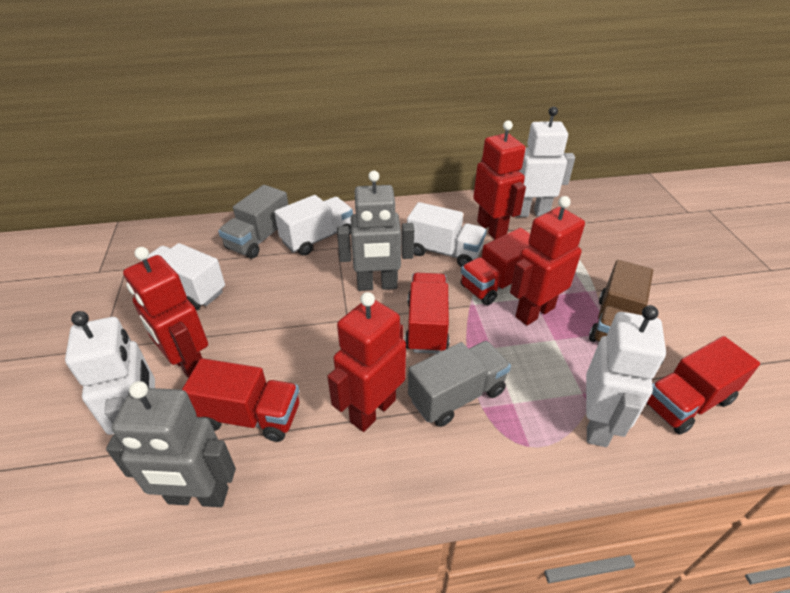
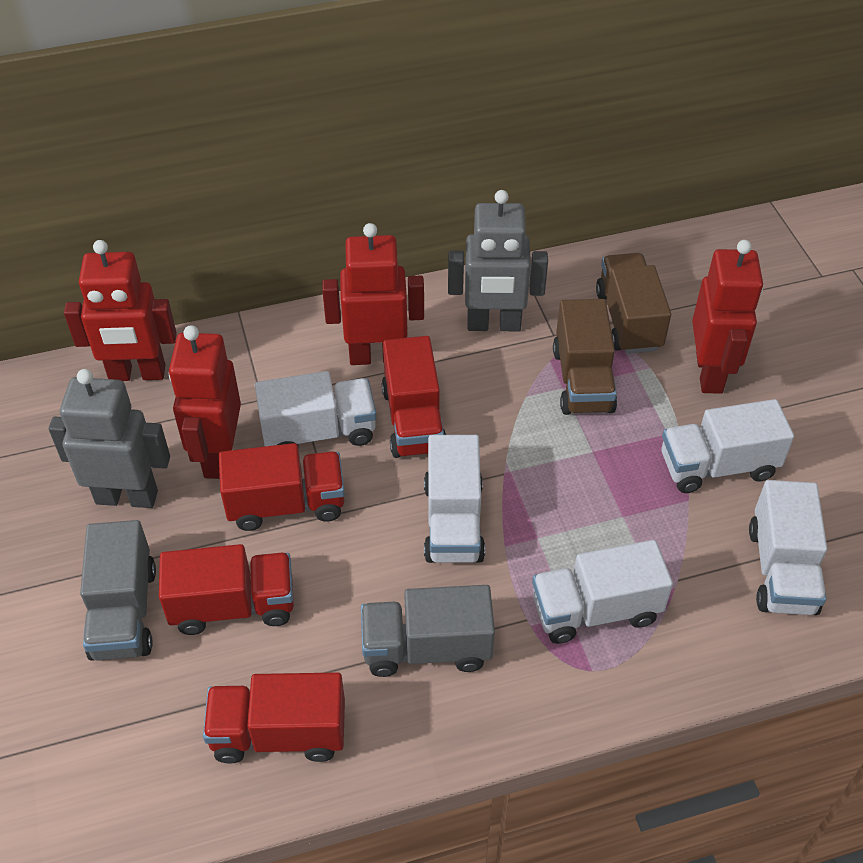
brown truck: [589,260,653,342] = 1 -> [553,299,617,415] [596,253,671,354] = 2
white robot: [65,311,155,435] [516,107,575,217] [586,305,666,447] = 3 -> none = 0
white truck: [140,243,225,310] [274,195,353,256] [407,202,487,267] = 3 -> [255,371,377,448] [424,435,485,563] [532,540,673,644] [662,399,794,493] [749,480,827,615] = 5

